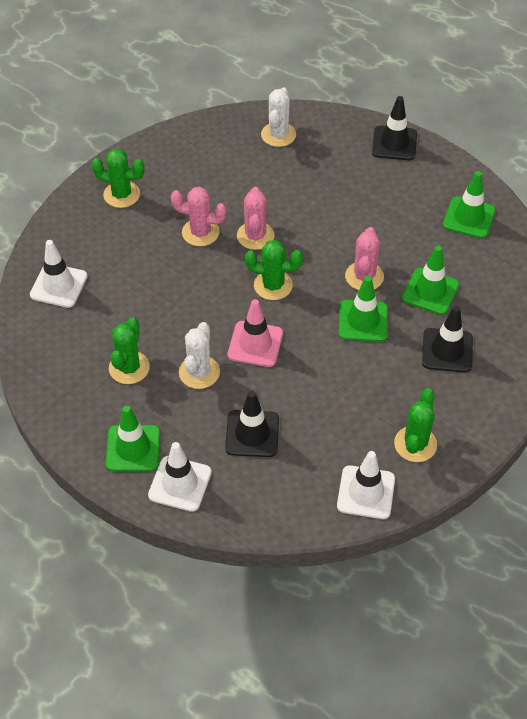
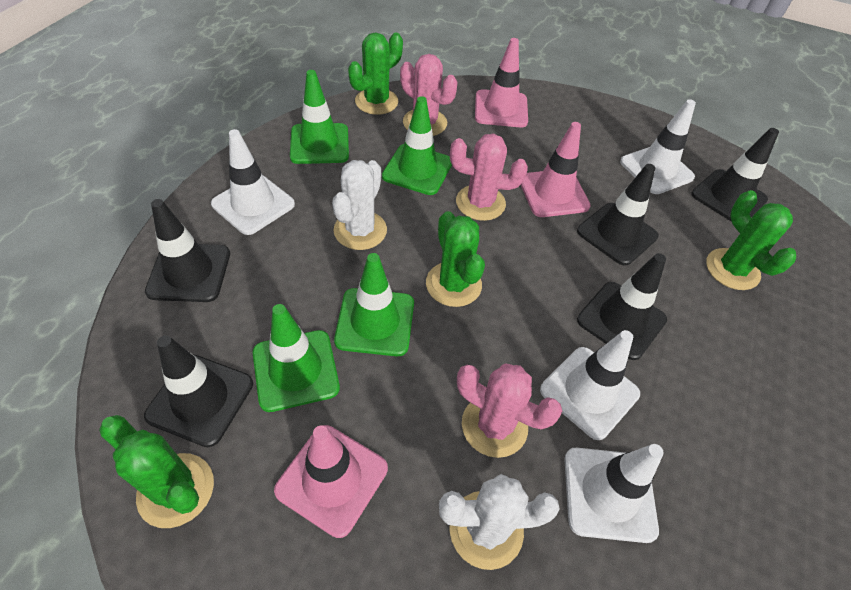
black traffic cone: [225,391,279,457] [372,96,417,160] [422,306,473,373] = 3 -> [144,335,253,447] [145,199,230,302] [577,164,659,266] [577,253,667,360] [691,128,779,222] = 5
pink traffic cone: [228,299,283,367] = 1 -> [274,425,388,538] [475,38,528,128] [521,122,591,217] = 3
white traffic cone: [30,240,88,308] [148,442,212,512] [337,451,395,519] = 3 -> [211,129,295,235] [540,330,640,440] [564,444,664,543] [620,99,696,194] = 4

